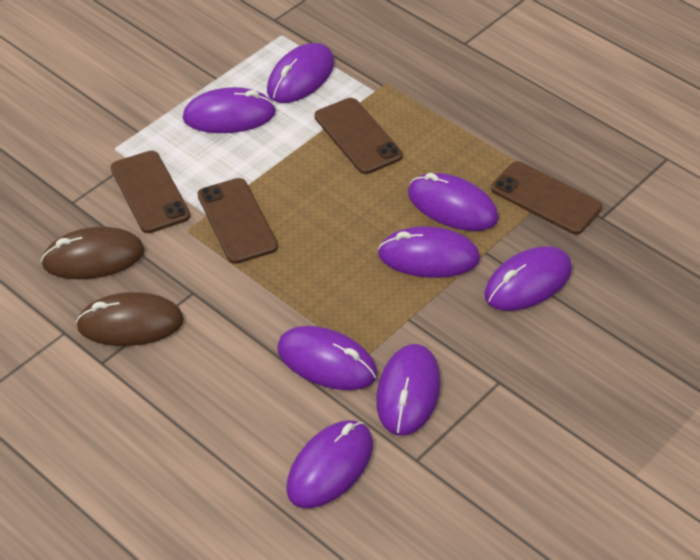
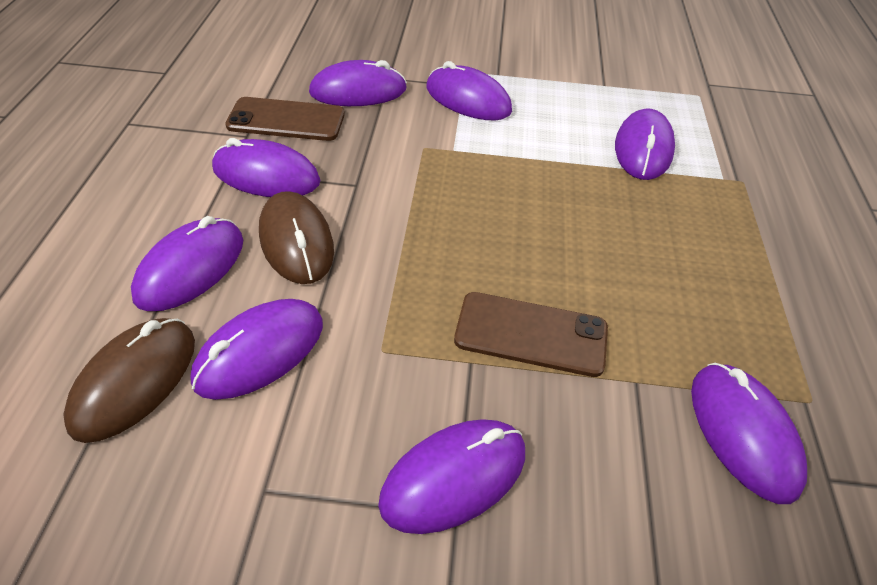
brown phone: [111,151,190,233] [198,178,278,264] [315,98,403,174] [491,161,602,234] = 4 -> [225,97,345,141] [454,292,608,377] = 2

